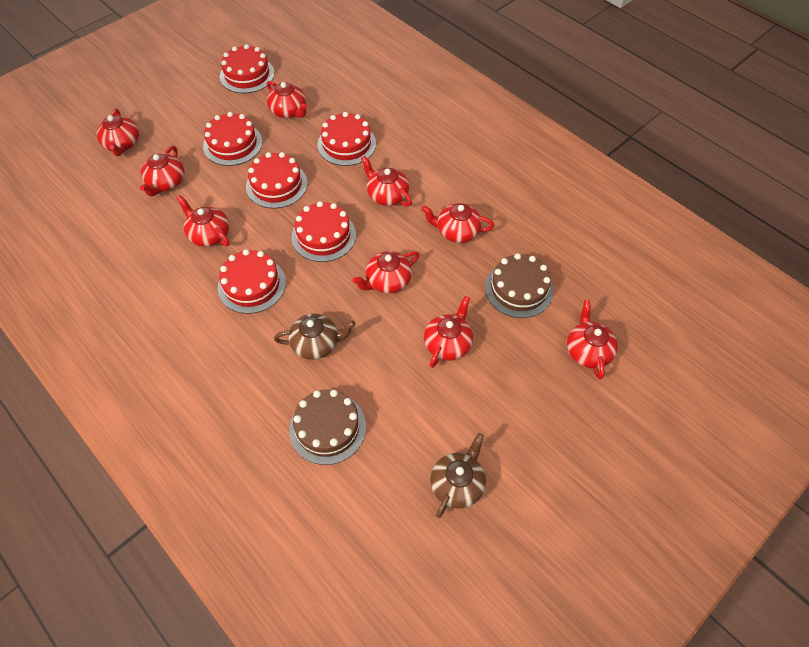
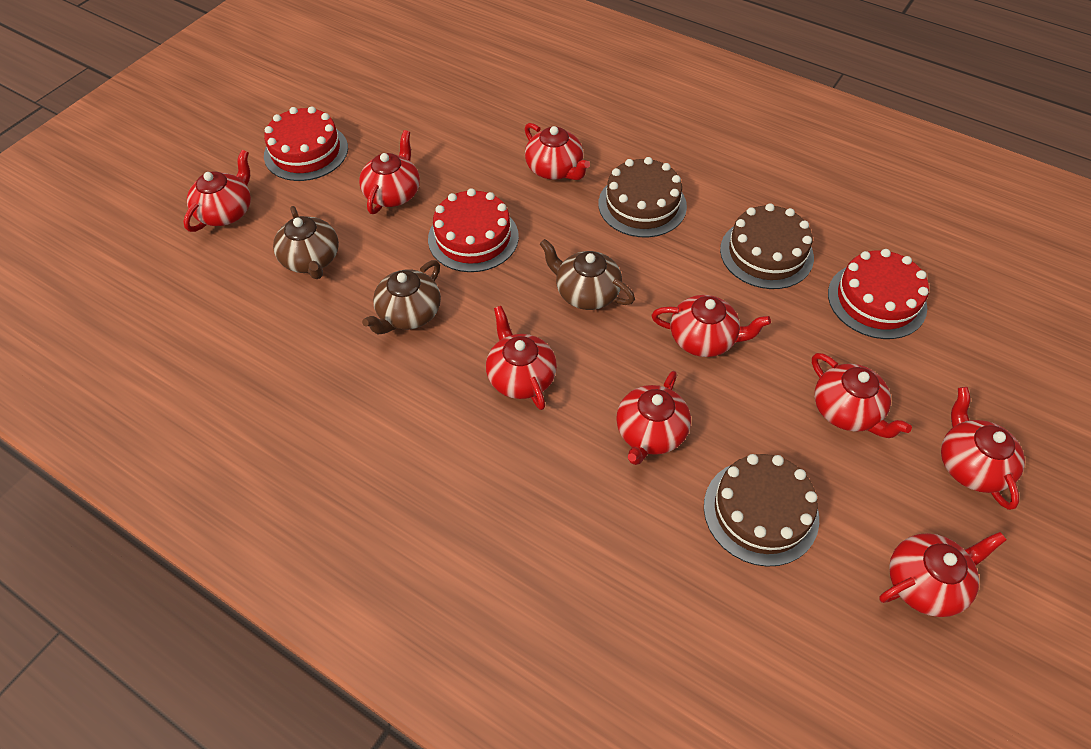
brown cake: [289,390,366,465] [485,253,553,318] = 2 -> [599,157,687,237] [704,454,819,567] [720,203,814,289] = 3
brown teapot: [274,314,356,360] [430,433,486,518] = 2 -> [273,206,339,279] [362,260,441,335] [540,239,635,310] = 3
red cake: [203,112,262,166] [218,249,286,314] [220,44,275,93] [246,152,308,209] [291,201,356,262] [317,112,376,166] = 6 -> [264,106,348,181] [428,188,519,272] [828,249,929,339] = 3

